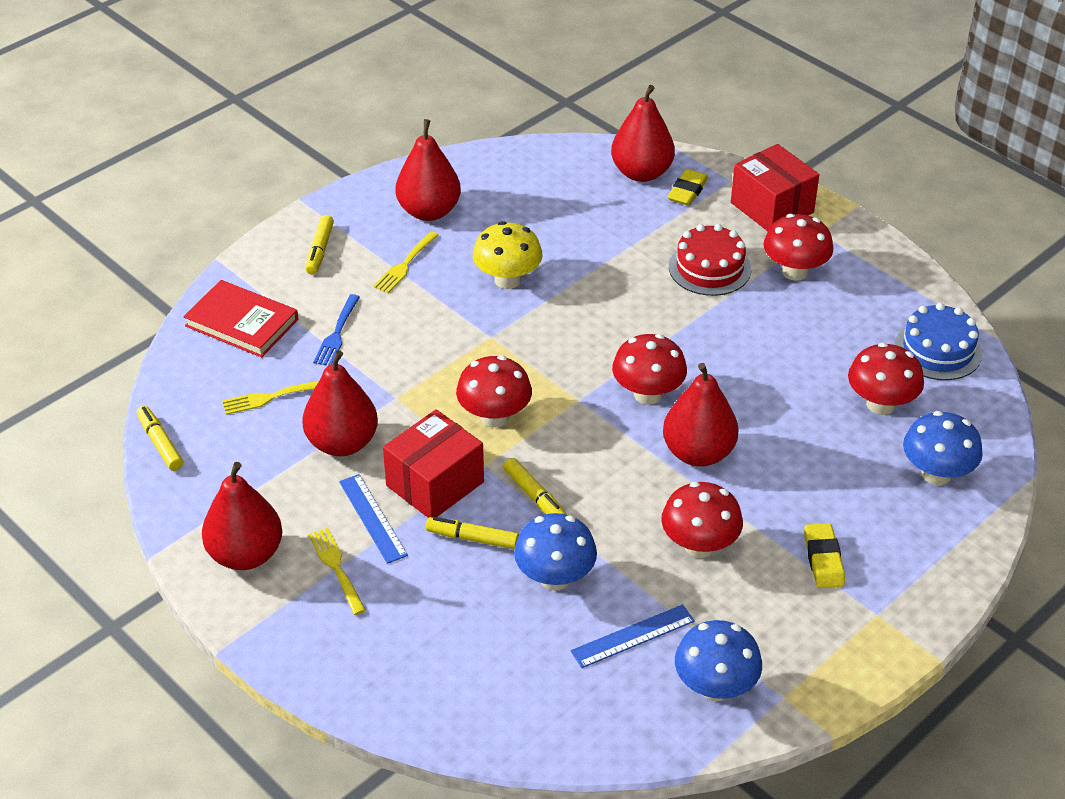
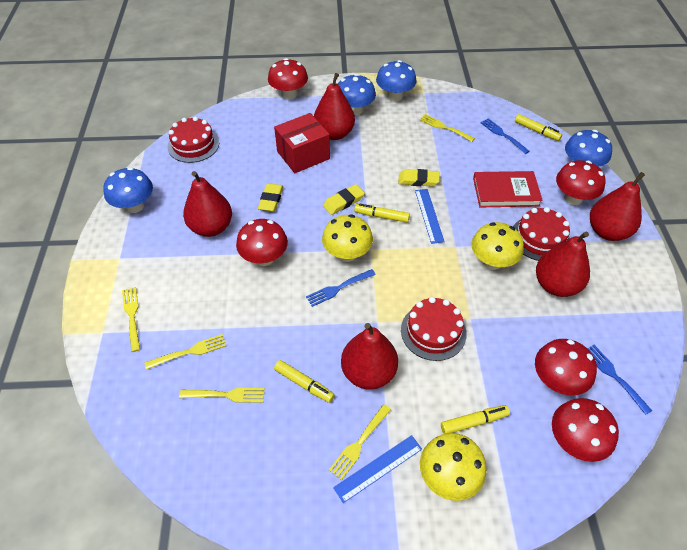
blue cake: [894,303,982,380] = 1 -> none = 0
blue fork: [313,294,360,366] = 1 -> [306,269,376,307] [480,118,530,154] [587,345,652,415] = 3
blue mushroom: [514,513,597,590] [675,620,762,701] [903,411,983,485] = 3 -> [103,167,153,213] [338,74,376,116] [376,60,417,101] [565,130,612,167] = 4
red box: [383,409,484,518] [731,144,819,231] = 2 -> [274,113,330,173] = 1
red cake: [669,224,751,296] = 1 -> [168,116,219,163] [401,297,467,361] [513,207,570,261] = 3
yellow eraser: [667,169,708,206] [804,523,845,588] = 2 -> [258,183,283,212] [323,184,365,215] [398,169,440,187] = 3
yellow fork: [222,381,319,415] [308,528,366,615] [373,231,439,293] = 3 -> [122,287,140,352] [145,334,226,370] [179,388,265,403] [329,404,391,480] [420,114,475,142] = 5
yellow mushroom: [473,221,542,289] = 1 -> [322,214,373,262] [420,433,486,501] [471,222,524,270] = 3

